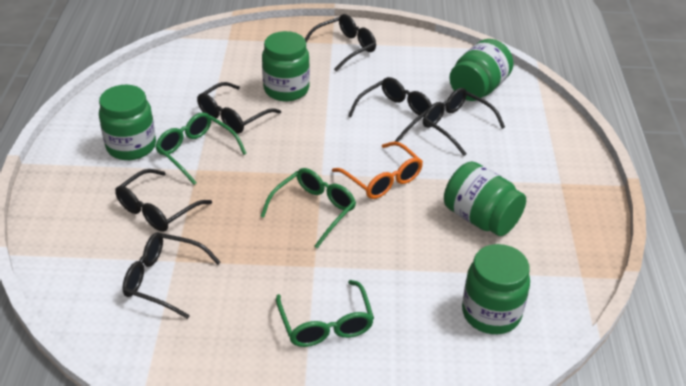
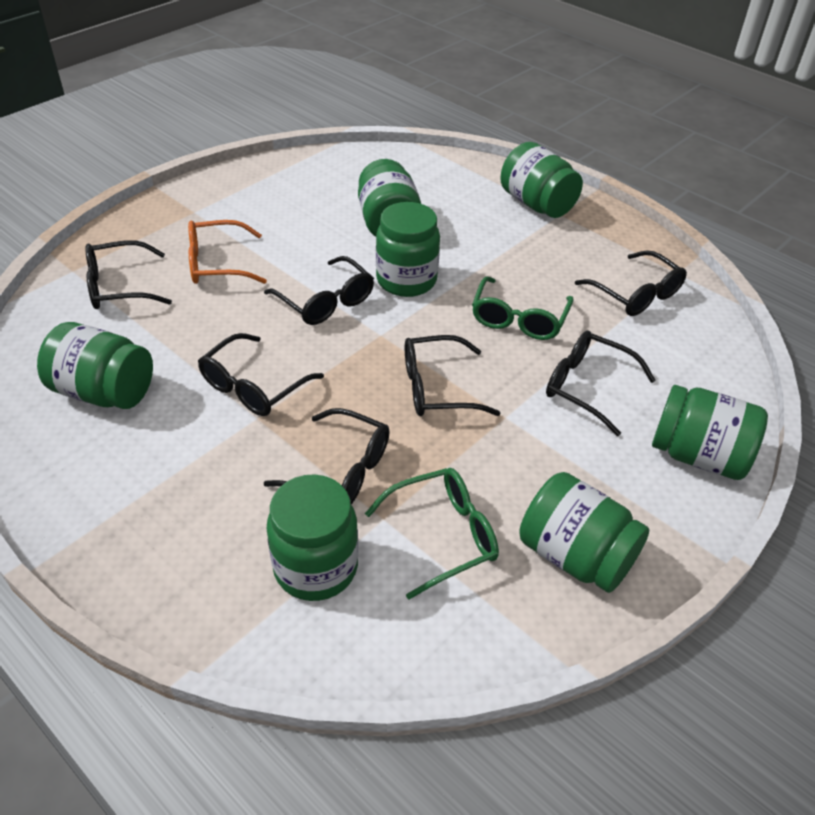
black glasses: [115,169,212,232] [122,232,221,319] [197,82,281,134] [305,14,376,71] [348,77,432,142] [423,88,505,156] = 6 -> [85,240,172,309] [198,333,324,416] [264,256,374,325] [264,408,390,505] [405,335,500,416] [546,331,656,436] [575,250,687,316] = 7
green glasses: [155,112,247,185] [260,168,356,248] [276,280,374,347] = 3 -> [365,468,499,600] [472,276,574,340] = 2
green jar: [99,85,156,160] [262,31,310,101] [444,161,526,236] [449,39,514,101] [462,244,530,334] = 5 -> [37,322,153,409] [266,474,358,601] [358,159,421,237] [376,202,440,297] [500,142,583,218] [519,472,649,593] [652,385,768,480] = 7

